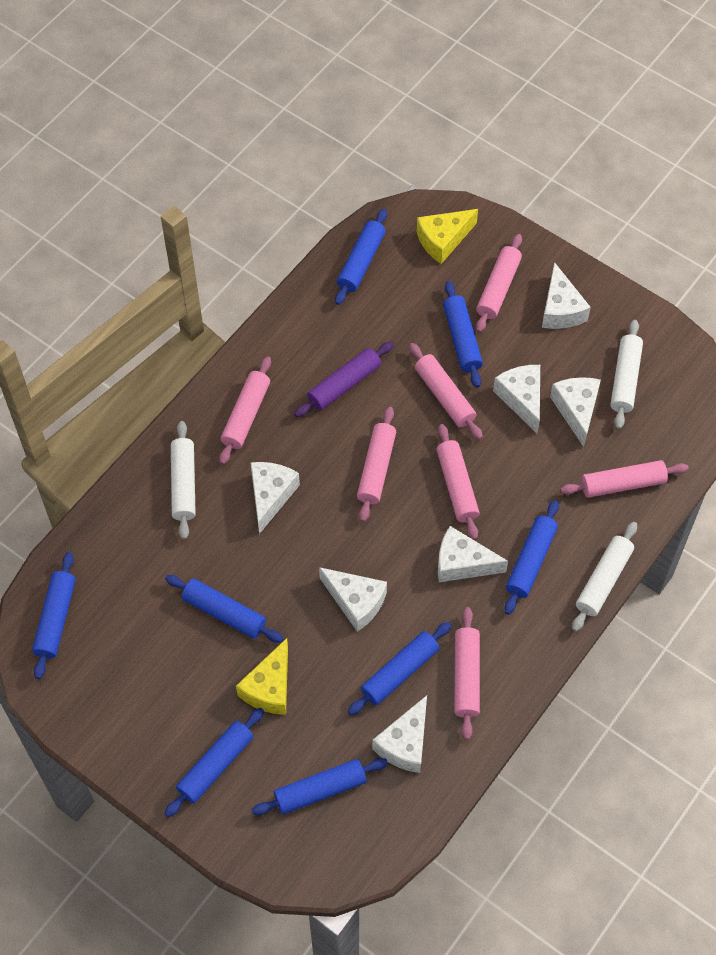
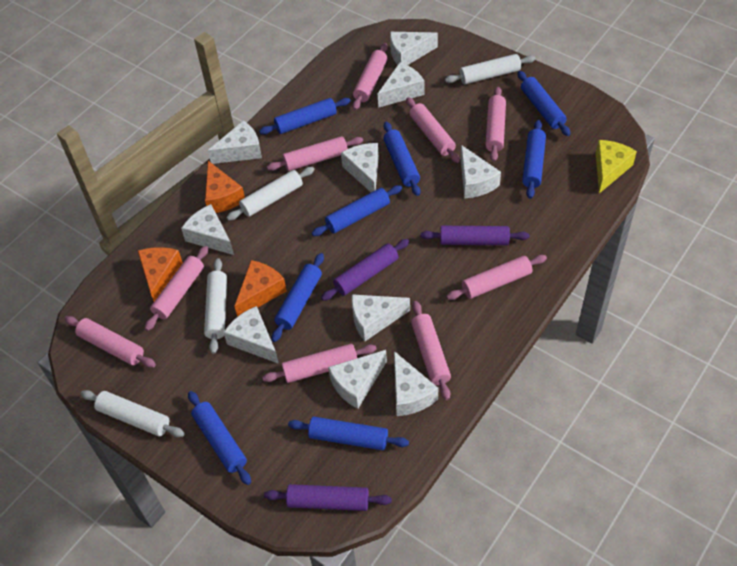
orange cheese: none = 0 -> [138,247,183,301] [205,161,245,213] [234,260,287,317] = 3
pink rolling pin: [219,357,271,464] [357,407,396,522] [409,343,483,440] [437,424,480,540] [454,607,480,740] [476,234,522,332] [560,460,689,498] = 7 -> [64,316,156,368] [145,246,208,331] [262,344,376,383] [267,136,363,171] [353,43,388,110] [406,97,460,163] [411,301,451,400] [446,255,547,300] [486,87,506,162] = 9
purple rolling pin: [294,342,393,417] = 1 -> [264,484,392,511] [321,239,409,301] [420,226,530,245] = 3
white cheese: [250,462,300,534] [319,567,387,632] [372,695,427,773] [438,526,508,582] [493,365,540,433] [542,262,591,329] [550,377,601,447] = 7 -> [181,204,234,255] [208,120,262,164] [223,306,279,364] [328,350,387,409] [341,143,379,192] [352,294,410,341] [378,62,424,108] [390,32,438,65] [394,351,438,416] [461,145,501,199] = 10
white rolling pin: [171,421,196,539] [572,522,637,631] [610,320,643,429] = 3 -> [81,390,185,437] [204,258,227,354] [226,167,314,221] [445,54,536,84] = 4
yellow cheese: [236,638,288,715] [416,209,478,264] = 2 -> [596,140,637,193] = 1

